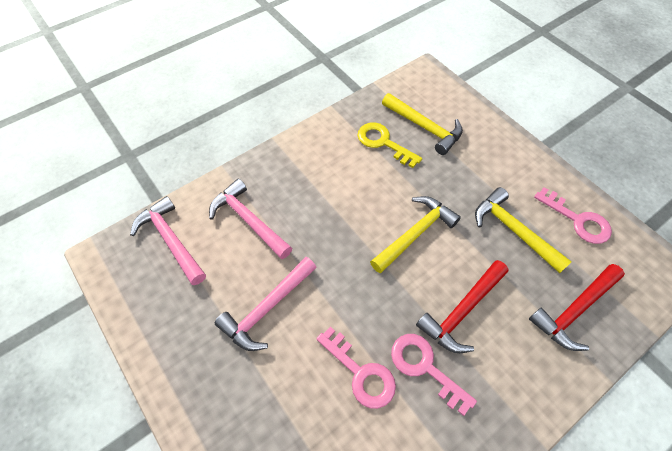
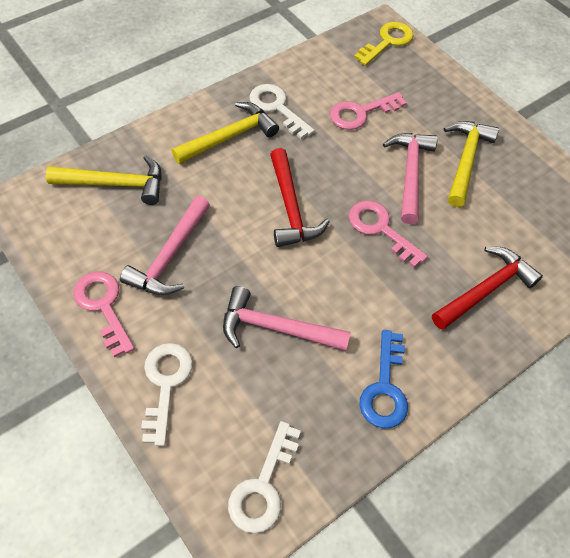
blue key: none = 0 -> [359,330,408,428] = 1
white key: none = 0 -> [141,343,193,446] [228,421,301,533] [250,84,315,139] = 3

